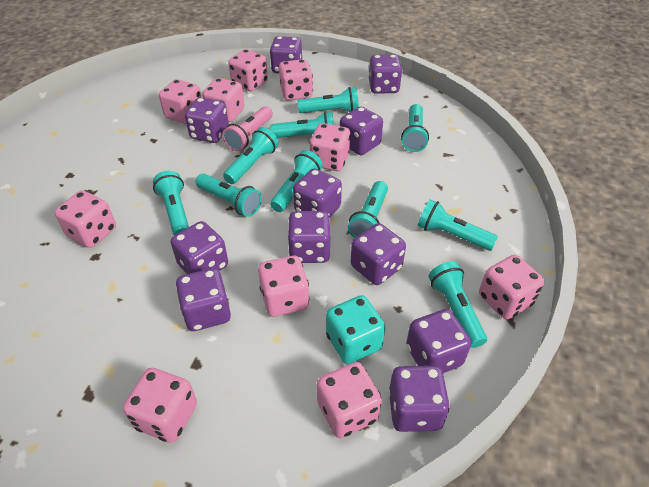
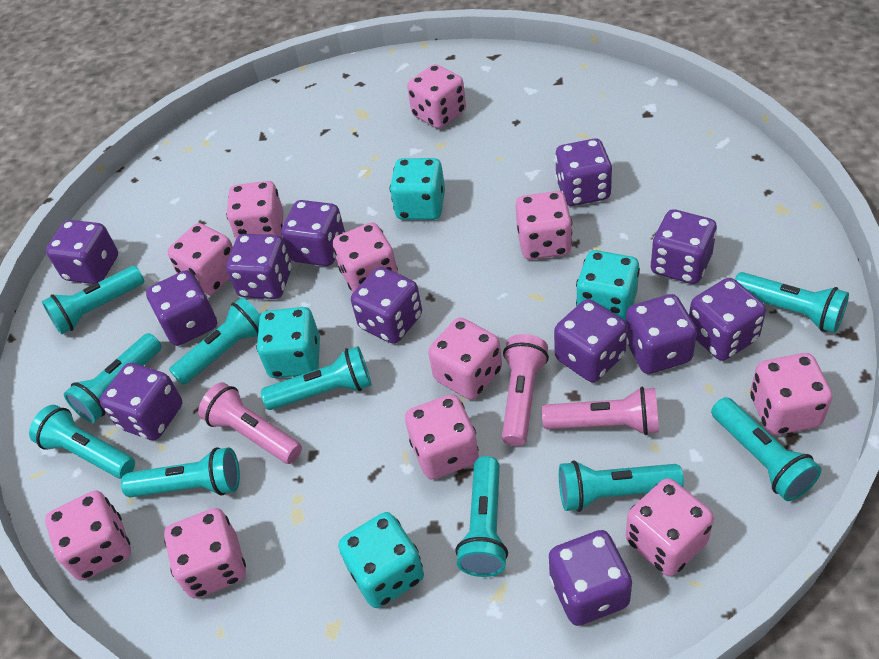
pink dice: [54,191,116,248] [123,368,197,443] [159,79,202,124] [202,78,244,122] [228,49,268,92] [258,256,310,317] [279,59,313,101] [309,123,351,171] [317,362,382,438] [479,255,544,320] = 10 -> [45,490,131,581] [164,508,246,598] [167,223,233,295] [226,181,284,238] [333,222,398,292] [405,394,479,479] [407,64,466,129] [428,317,502,400] [516,191,572,260] [626,478,714,576] [750,353,833,435] = 11
pink flashlight: [222,106,273,151] = 1 -> [198,382,302,464] [502,334,549,446] [542,387,659,435] = 3
purple dice: [171,221,228,274] [176,268,231,331] [185,97,229,143] [270,36,302,73] [288,211,331,263] [293,169,342,217] [340,107,383,155] [351,223,406,285] [369,54,402,94] [388,365,450,432] [406,309,471,373] = 11 -> [46,220,118,284] [100,363,182,440] [146,270,217,346] [226,234,292,299] [281,200,345,266] [351,267,422,344] [549,530,632,626] [554,299,627,382] [555,139,612,206] [626,294,697,374] [650,209,717,284] [689,278,766,361] = 12
turquoise dice: [326,295,386,364] = 1 -> [256,307,320,378] [338,512,424,608] [390,158,445,220] [576,250,640,322] = 4

